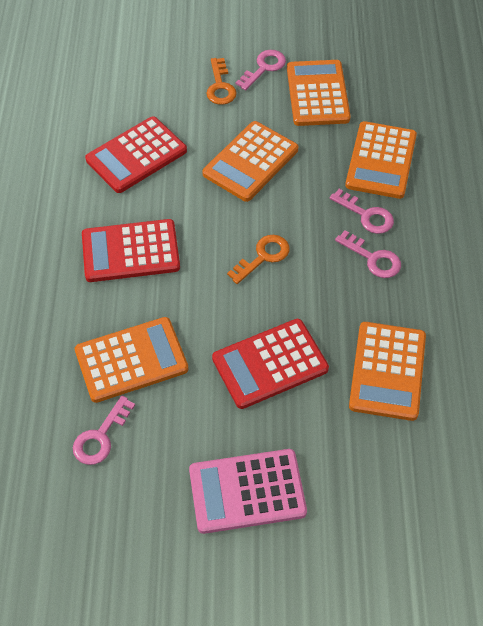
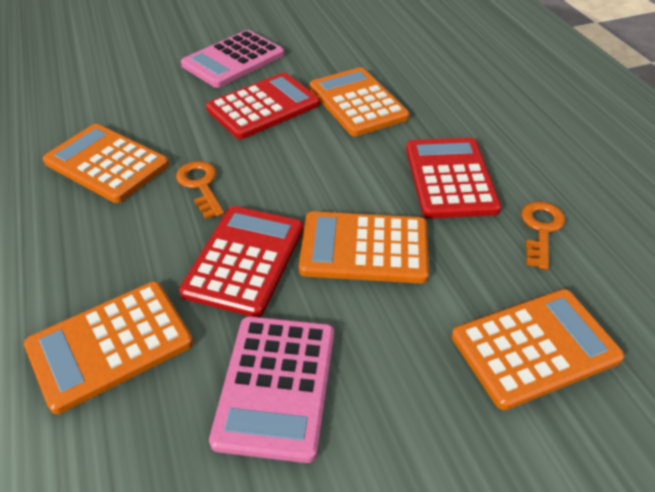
pink calculator: [189,449,307,534] = 1 -> [181,30,284,88] [209,316,334,463] = 2
pink key: [73,396,135,465] [236,50,286,91] [330,189,394,234] [335,230,401,278] = 4 -> none = 0

